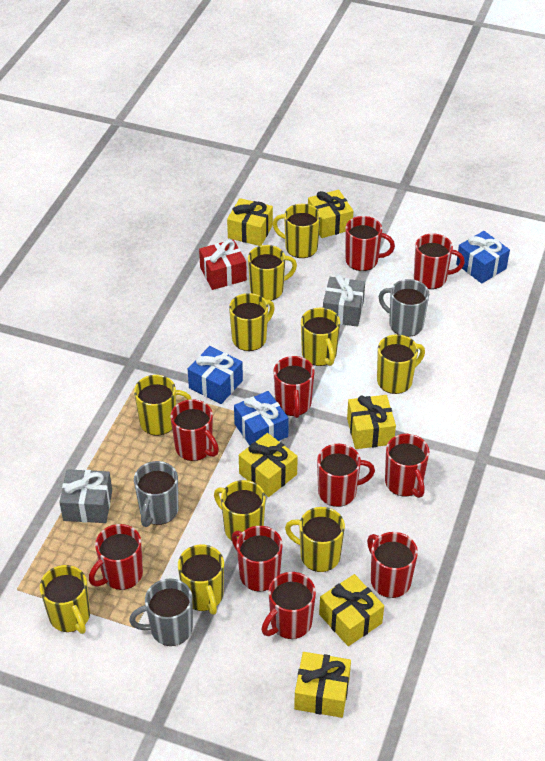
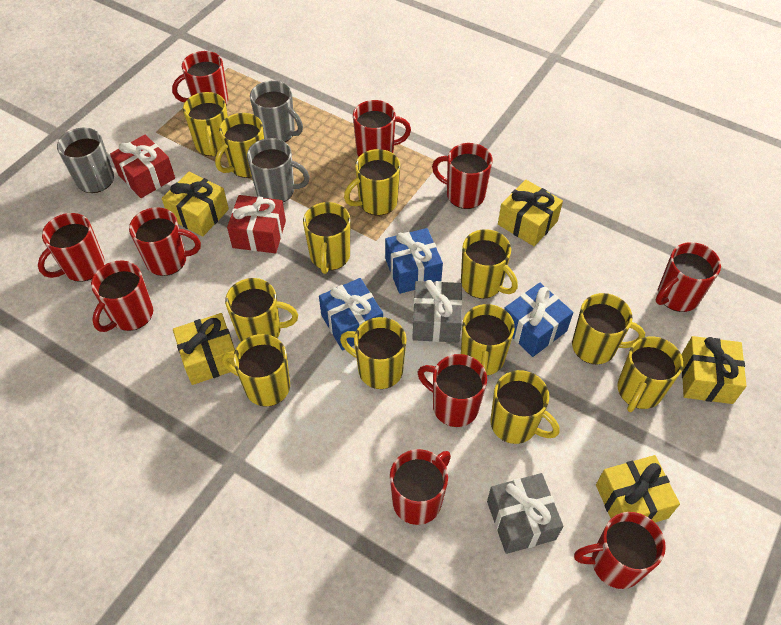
red gift: [199,239,247,290] = 1 -> [110,135,175,198] [227,195,286,253] = 2
yellow gift: [227,198,273,246] [239,433,298,497] [294,652,351,718] [308,190,353,238] [319,574,384,646] [347,395,396,449] = 6 -> [162,172,229,236] [173,313,235,385] [498,180,563,246] [596,455,680,522] [681,336,746,404] = 5
yellow mug: [39,565,90,634] [134,375,191,436] [178,545,224,615] [214,480,266,541] [229,293,275,351] [248,245,297,301] [273,204,321,258] [285,507,345,572] [301,308,340,366] [377,335,425,394] = 10 -> [183,92,228,156] [215,113,264,178] [222,334,290,407] [225,278,298,342] [303,202,350,274] [340,317,407,389] [344,149,400,216] [461,229,518,299] [461,304,515,376] [491,370,560,444] [572,293,645,365] [617,337,683,412] = 12

